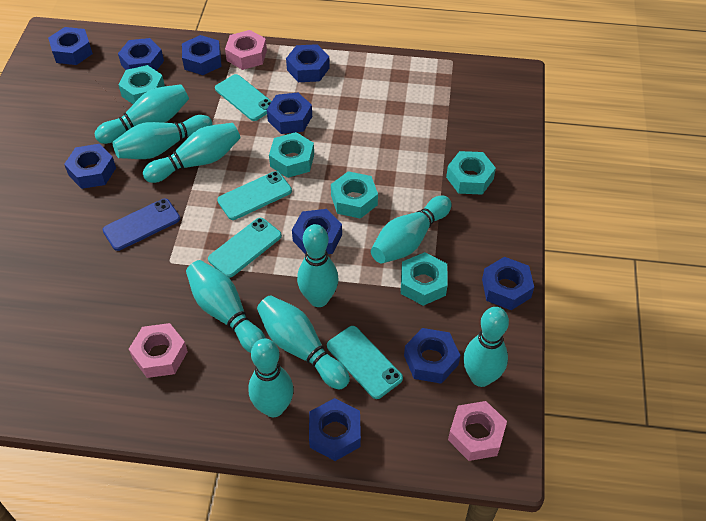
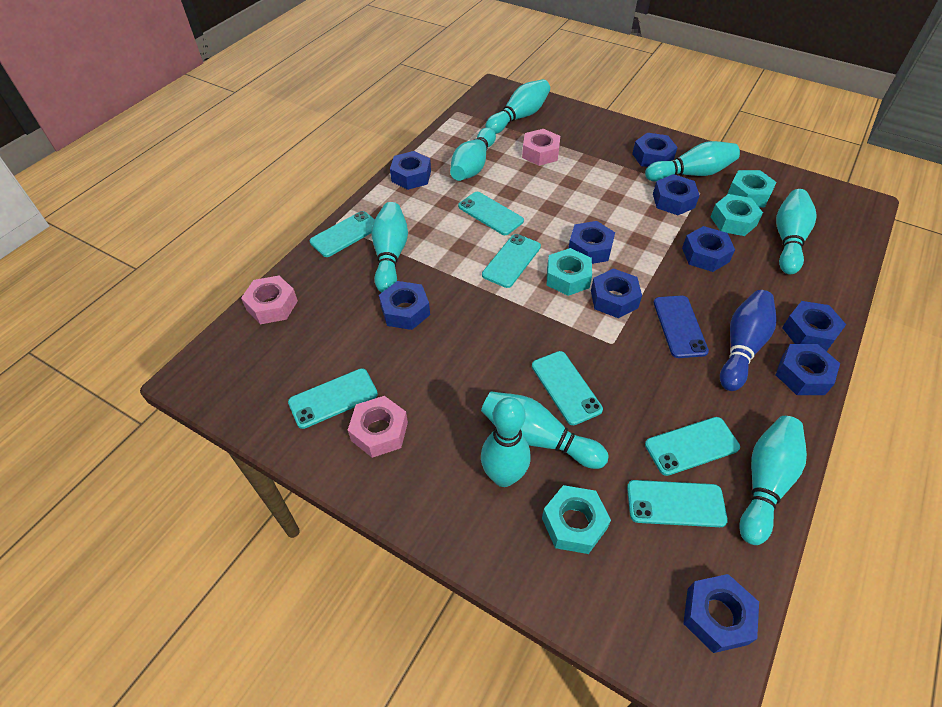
blue bowling pin: none = 0 -> [720,290,777,391] = 1
turquoise bowling pin: [95,84,189,144] [113,115,213,159] [143,123,241,183] [186,260,266,353] [248,339,294,417] [257,295,350,389] [297,224,339,307] [371,196,452,263] [463,307,509,387] = 9 -> [371,202,408,292] [450,127,496,181] [481,391,609,469] [481,397,530,487] [485,79,550,134] [645,141,740,182] [739,416,807,545] [776,189,817,274] = 8
turquoise nut: [119,65,165,104] [269,132,314,178] [331,171,378,219] [401,252,448,306] [446,151,496,195] = 5 -> [542,485,611,554] [547,248,592,296] [711,194,763,236] [727,170,777,207] = 4
turquoise phone: [208,218,282,278] [215,74,272,121] [217,171,292,220] [327,326,403,399] = 4 -> [288,368,378,429] [310,211,375,257] [458,192,524,235] [482,234,541,288] [532,351,603,425] [627,480,728,527] [645,417,740,476] = 7

